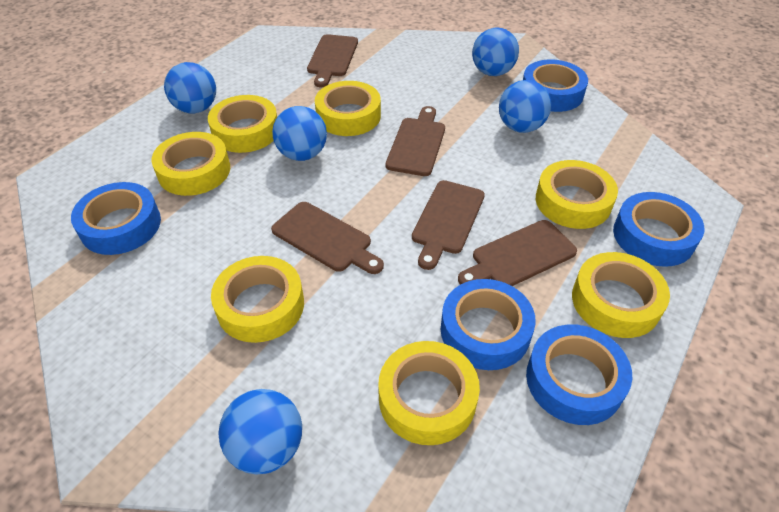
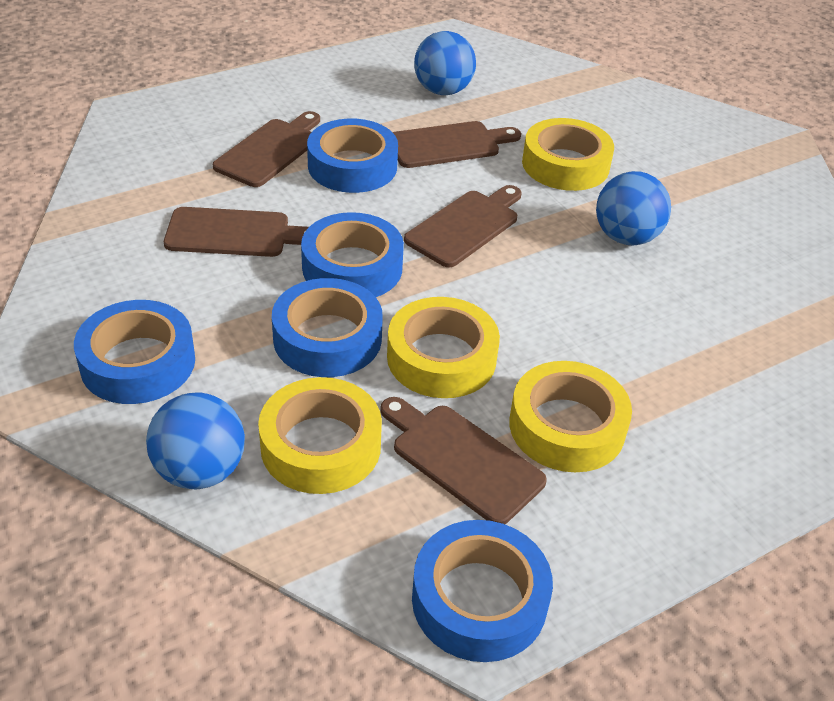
blue ball: [164,62,216,114] [218,389,302,474] [272,106,327,161] [472,28,519,76] [499,80,551,133] = 5 -> [146,393,245,489] [414,31,476,95] [596,171,671,246] = 3
yellow tape: [151,132,230,196] [208,95,277,153] [211,256,304,343] [315,81,381,136] [378,341,480,445] [536,160,618,229] [572,252,670,338] = 7 -> [258,377,382,494] [387,297,500,398] [509,361,632,472] [522,118,614,191] = 4

